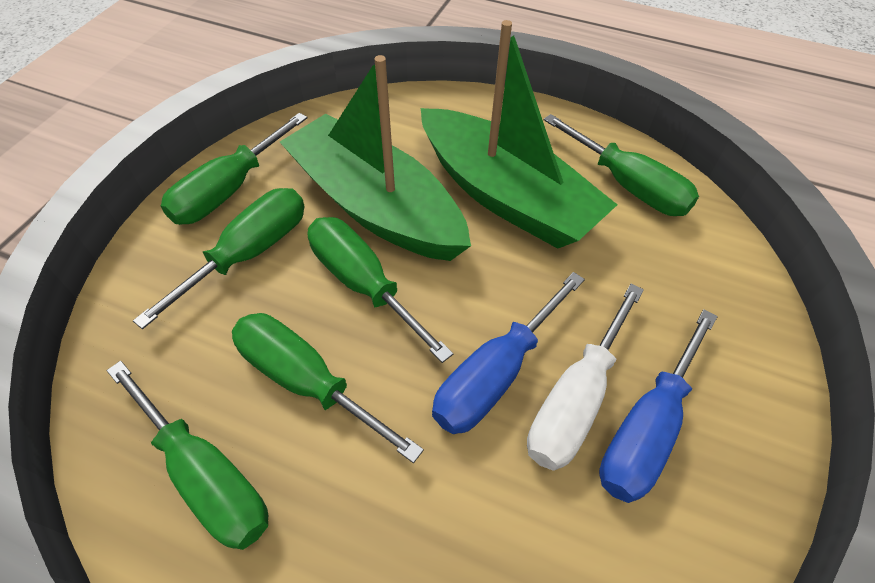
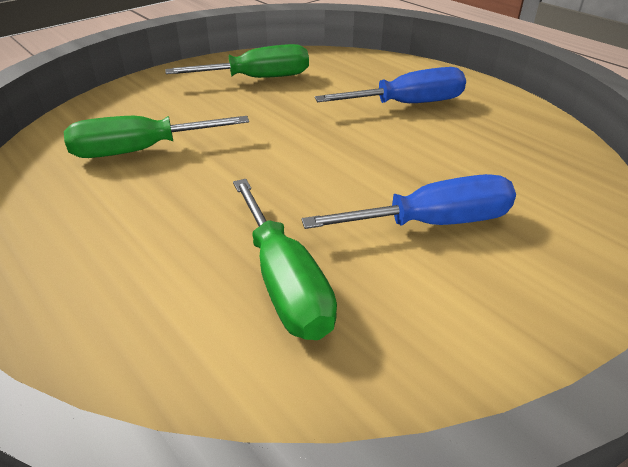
green boat: [280,55,471,261] [421,20,618,249] = 2 -> none = 0
green screwdriver: [107,361,268,550] [133,188,305,329] [161,113,307,225] [232,313,424,463] [307,217,453,363] [544,114,699,216] = 6 -> [64,116,249,158] [165,44,309,78] [233,179,337,340] = 3
white screwdriver: [527,284,644,471] = 1 -> none = 0

